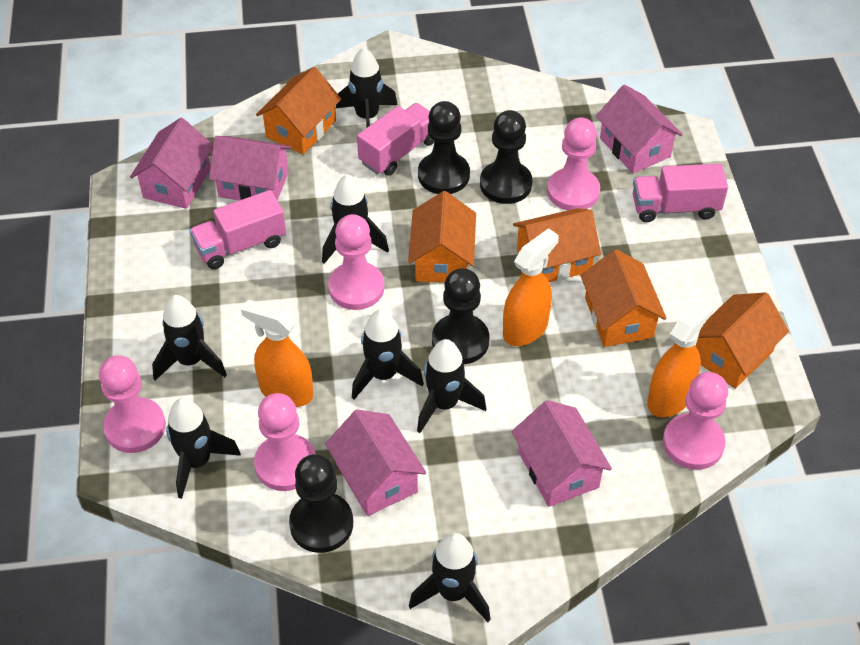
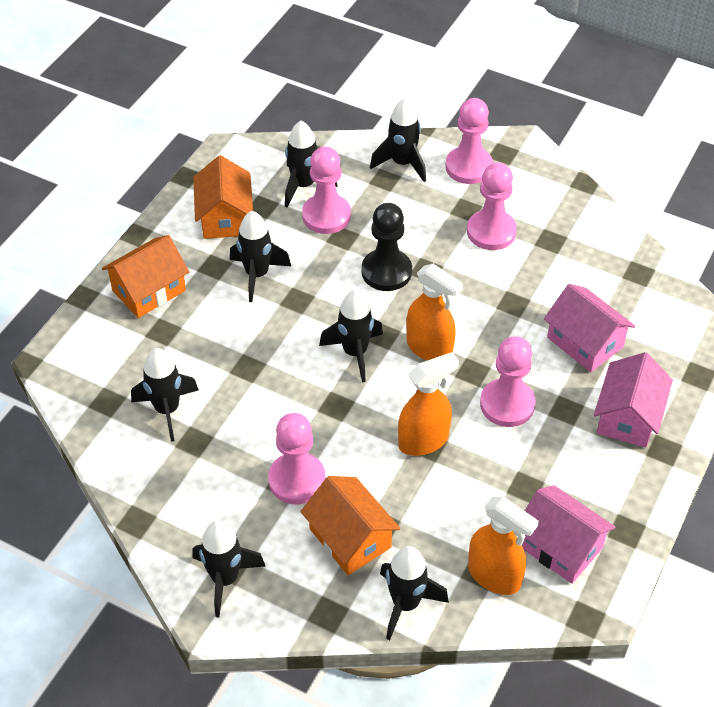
black pawn: [289,454,353,553] [418,101,470,194] [432,268,489,364] [480,110,532,204] = 4 -> [362,203,412,291] = 1
orange house: [256,67,341,155] [408,191,476,283] [513,208,601,282] [580,249,667,347] [696,292,789,389] = 5 -> [102,235,189,318] [193,155,253,239] [300,476,400,575] = 3
pink house: [130,118,213,209] [209,136,291,201] [325,410,426,516] [512,400,612,507] [596,84,683,173] = 5 -> [522,485,616,584] [544,284,635,372] [594,352,673,448] = 3
pink truck: [190,190,286,269] [357,103,435,176] [633,164,728,222] = 3 -> none = 0

